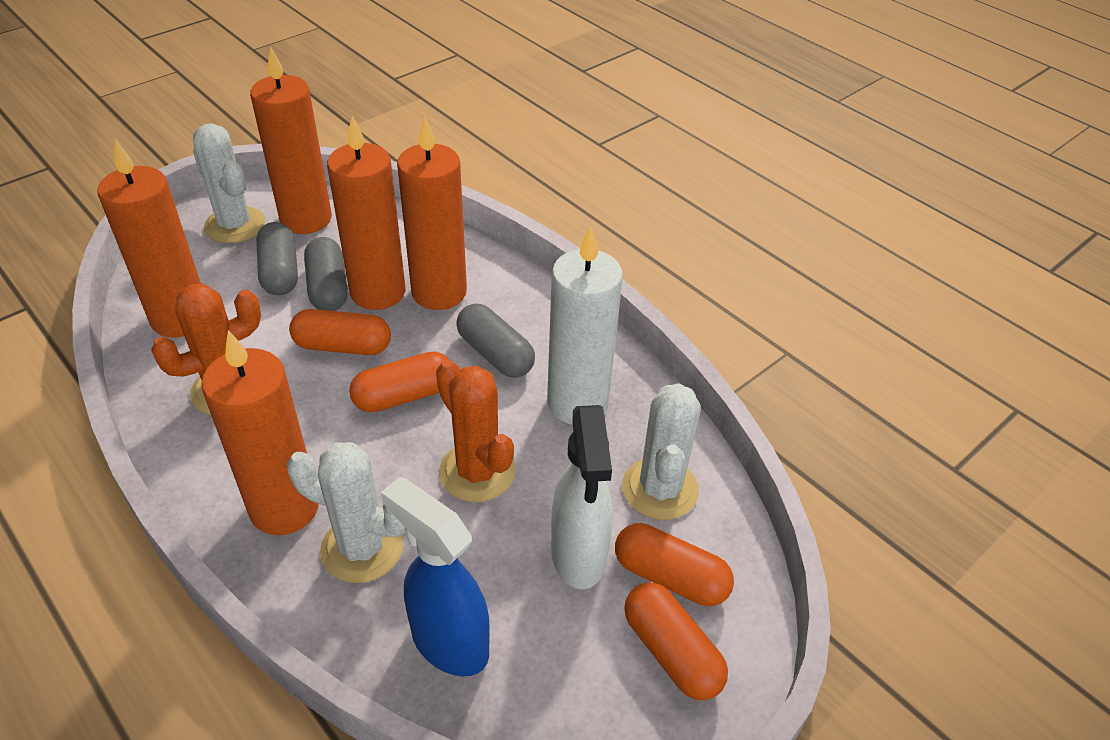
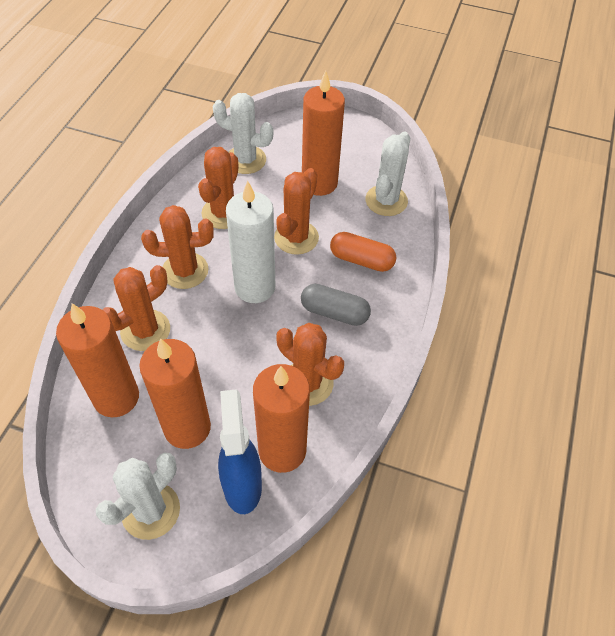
grey capsule: [256,222,298,295] [304,237,348,311] [456,304,535,378] = 3 -> [301,284,371,326] = 1
orange cactus: [151,283,261,415] [436,360,515,502] = 2 -> [103,265,170,351] [141,205,214,289] [198,147,238,229] [274,168,319,255] [276,323,344,406] = 5
orange candle: [97,139,201,338] [201,330,319,535] [250,46,332,234] [327,116,406,310] [397,117,467,310] = 5 -> [56,303,139,417] [139,338,211,449] [253,364,310,473] [302,70,345,196] = 4
orange capsule: [289,309,391,355] [349,352,449,412] [615,523,734,606] [624,583,728,700] = 4 -> [330,232,396,272] = 1
white spray bottle: [551,405,613,590] = 1 -> none = 0

